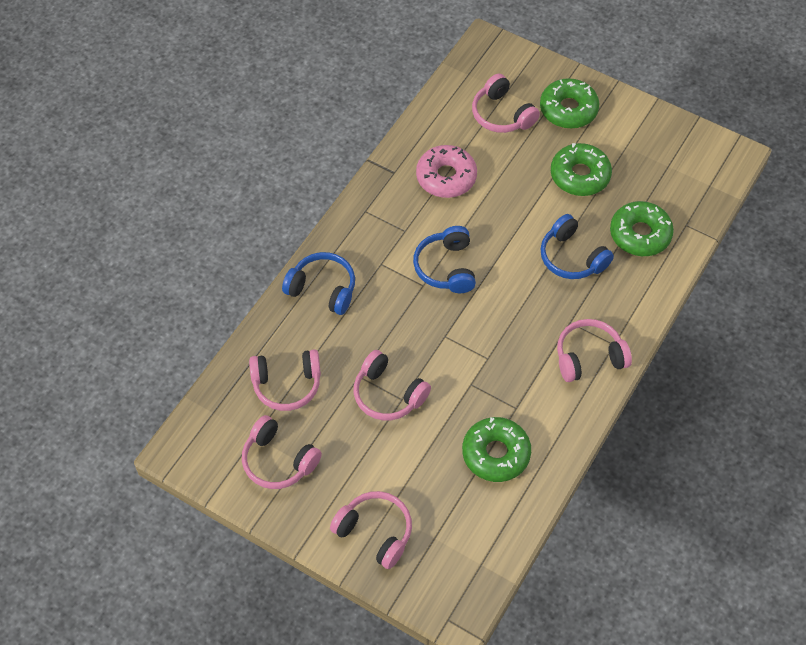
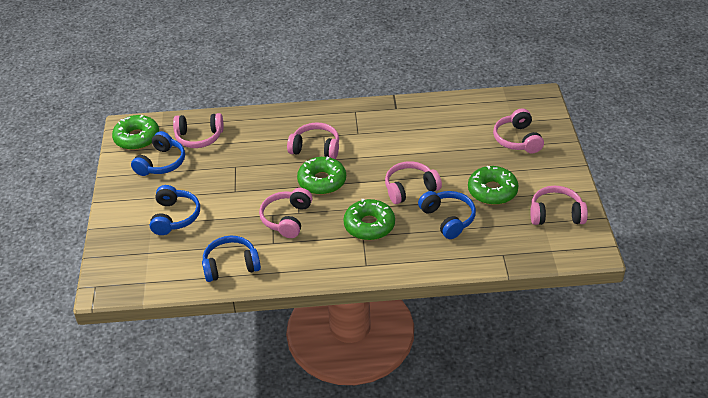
blue headphones: [282,252,355,315] [413,226,476,293] [541,214,614,279] = 3 -> [131,131,185,176] [150,185,200,235] [202,236,261,282] [418,191,476,239] = 4
pink donut: [416,145,477,198] = 1 -> none = 0

